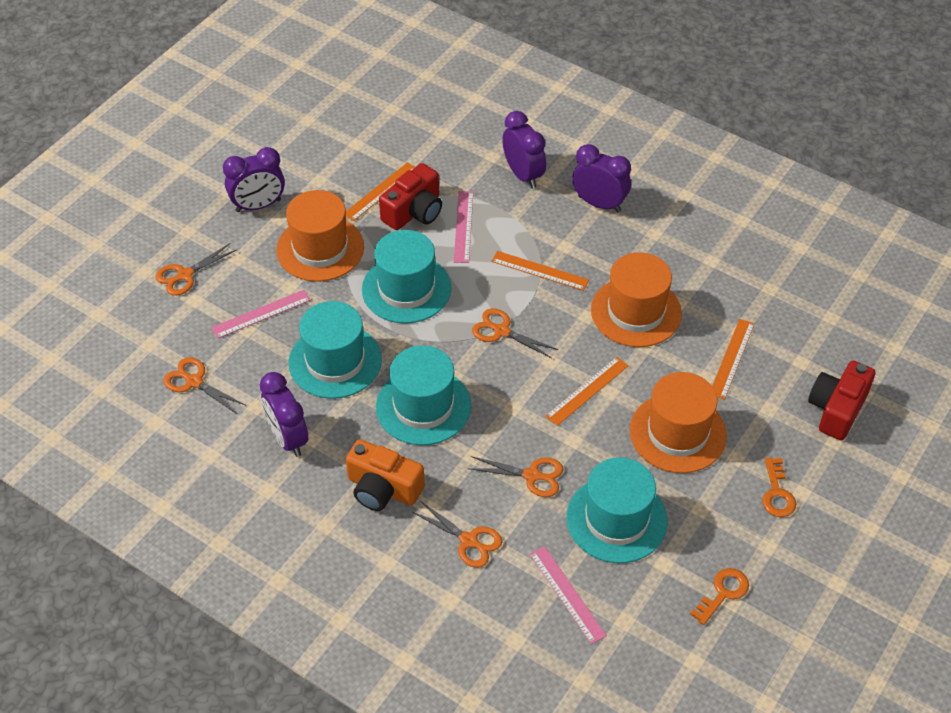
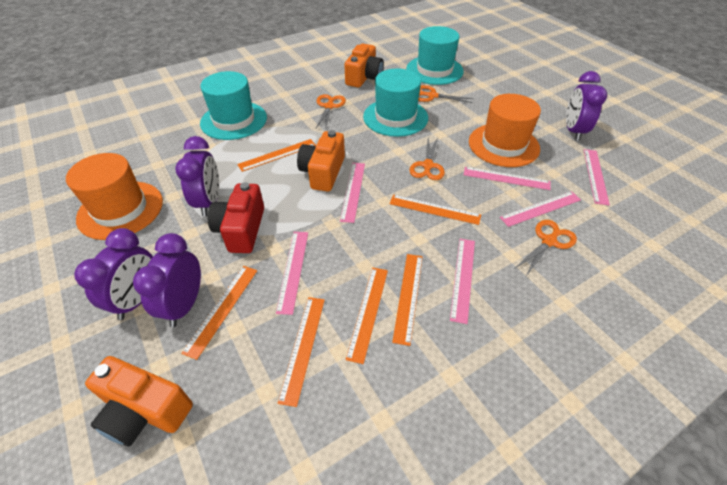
orange camera: [346,439,425,511] = 1 -> [85,356,193,446] [297,130,345,192] [345,44,384,88] = 3
orange hat: [276,190,364,282] [591,252,682,347] [630,372,727,473] = 3 -> [66,153,163,240] [469,94,541,167] = 2
orange key: [690,568,749,625] [762,457,796,517] = 2 -> none = 0
orange ruler: [346,162,415,221] [491,251,589,291] [545,357,629,426] [712,319,755,400] = 4 -> [181,266,257,360] [237,139,316,172] [277,297,325,407] [345,267,388,364] [389,195,481,225] [392,254,423,346] = 6
orange scissors: [155,243,236,296] [163,357,245,414] [411,501,503,568] [467,456,563,497] [472,308,558,358] = 5 -> [316,94,346,130] [410,137,445,180] [418,85,474,103] [514,220,577,276] = 4
pink ruler: [211,290,311,339] [454,191,473,263] [530,546,607,644] = 3 -> [276,232,308,315] [340,163,365,223] [450,239,475,324] [464,167,551,190] [500,191,581,227] [584,149,610,205] = 6
red camera: [379,163,442,230] [808,361,875,440] = 2 -> [208,182,264,253] = 1
turquoise hat: [288,301,382,399] [362,230,452,323] [376,346,471,445] [566,457,668,563] = 4 -> [200,71,267,140] [363,69,428,137] [406,26,464,85] = 3

